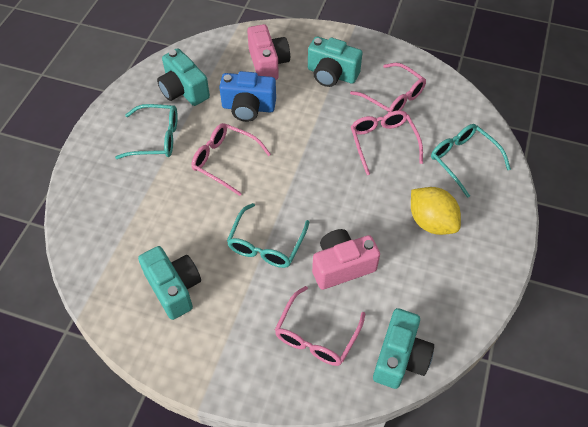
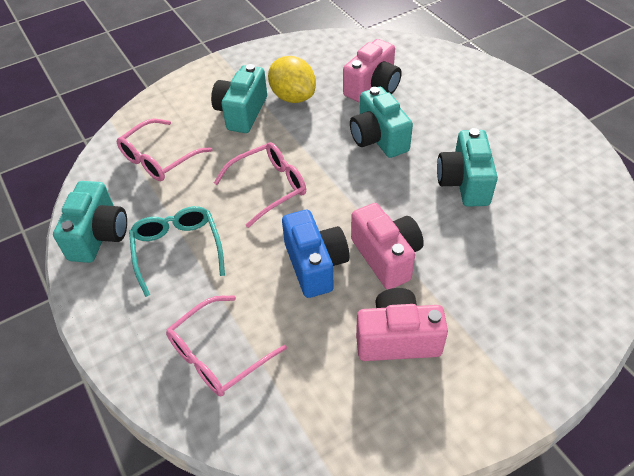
pink camera: [247,24,290,80] [312,229,380,290] = 2 -> [343,39,402,102] [351,203,424,290] [356,288,448,361] = 3
pink glasses: [191,123,271,196] [275,286,365,366] [350,63,426,113] [351,110,423,175] = 4 -> [117,119,212,181] [166,295,287,396] [214,142,306,228] = 3
turquoise glasses: [115,104,178,159] [227,203,309,268] [431,124,511,198] = 3 -> [129,206,225,297] = 1

